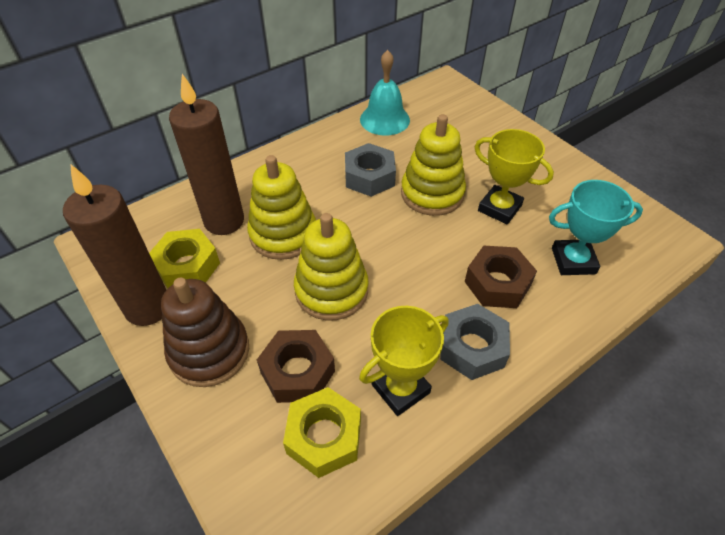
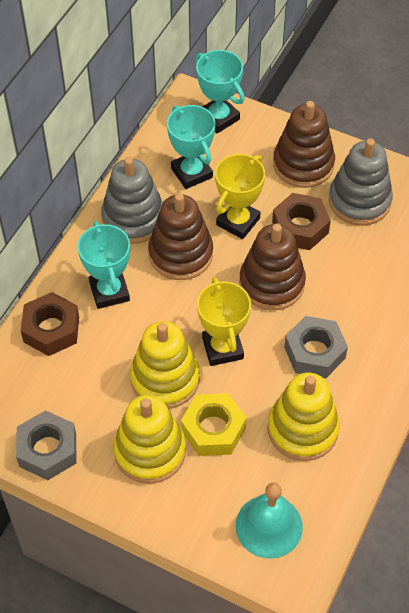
brown candle: [63,164,166,326] [169,74,244,235] = 2 -> none = 0
brown stacking toy: [161,278,249,387] = 1 -> [148,193,213,280] [239,223,306,310] [273,101,335,188] = 3
grey stacking toy: none = 0 -> [101,157,163,244] [329,138,393,226] = 2
turquoise trophy: [549,180,643,275] = 1 -> [78,222,130,309] [167,105,216,189] [195,50,245,134] = 3
yellow nut: [149,229,220,289] [283,387,361,478] = 2 -> [181,393,246,456] = 1

